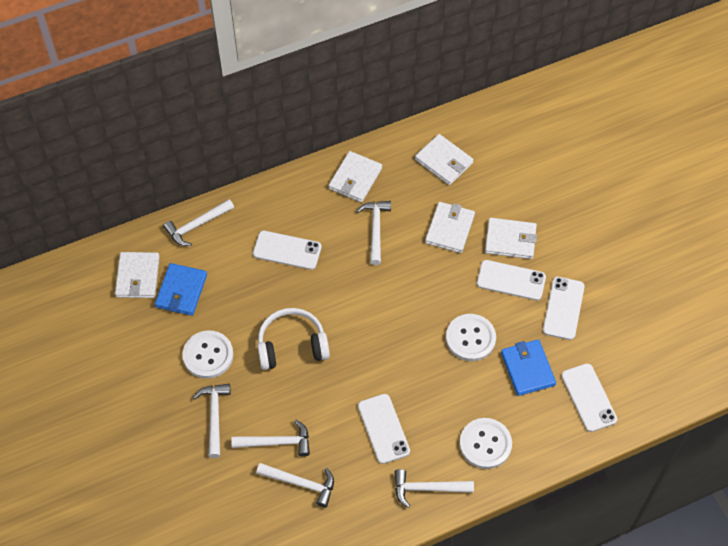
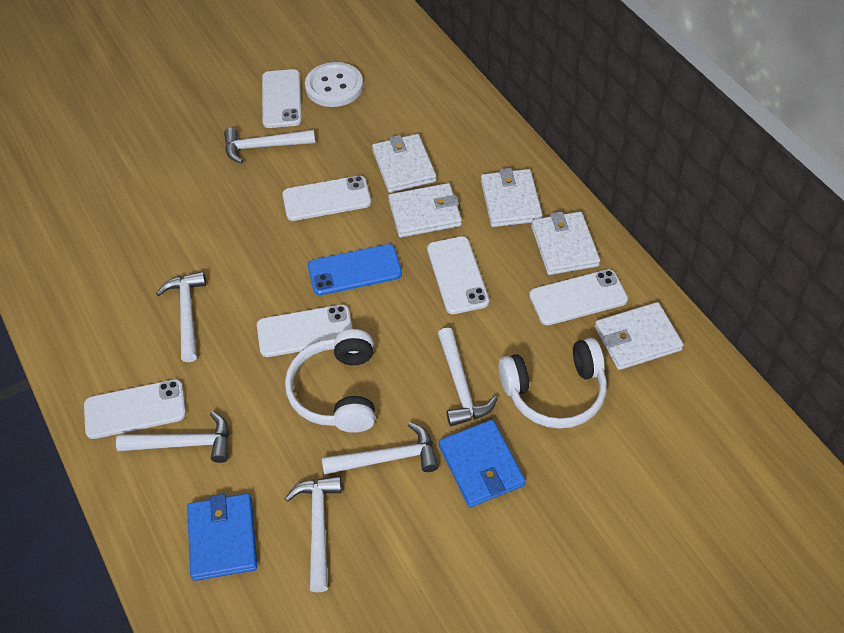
blue phone: none = 0 -> [308,244,402,296] = 1
white button: [182,330,234,379] [446,314,496,361] [460,418,512,469] = 3 -> [305,62,363,107] = 1
white headphones: [257,308,330,370] = 1 -> [285,329,375,433] [499,338,607,429] = 2
white phone: [253,231,322,270] [358,394,410,464] [477,260,546,301] [543,277,585,340] [561,363,617,432] = 5 -> [84,379,186,439] [257,305,353,357] [262,69,302,128] [282,175,371,221] [427,236,489,314] [529,269,628,325] = 6

